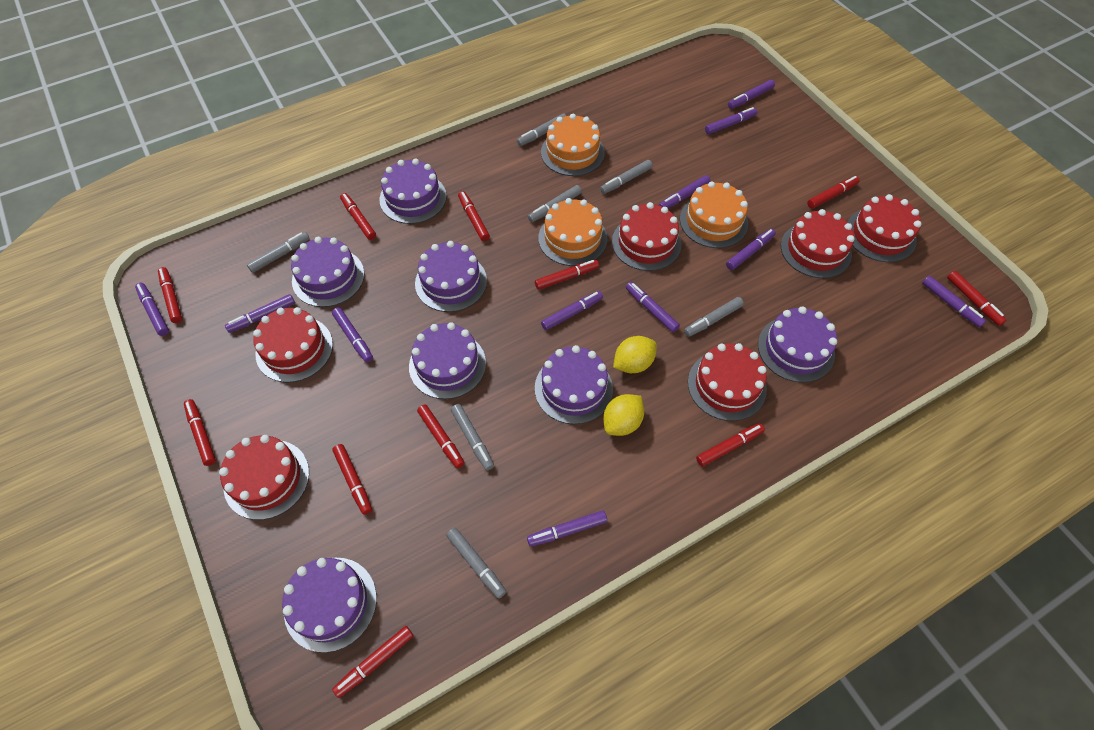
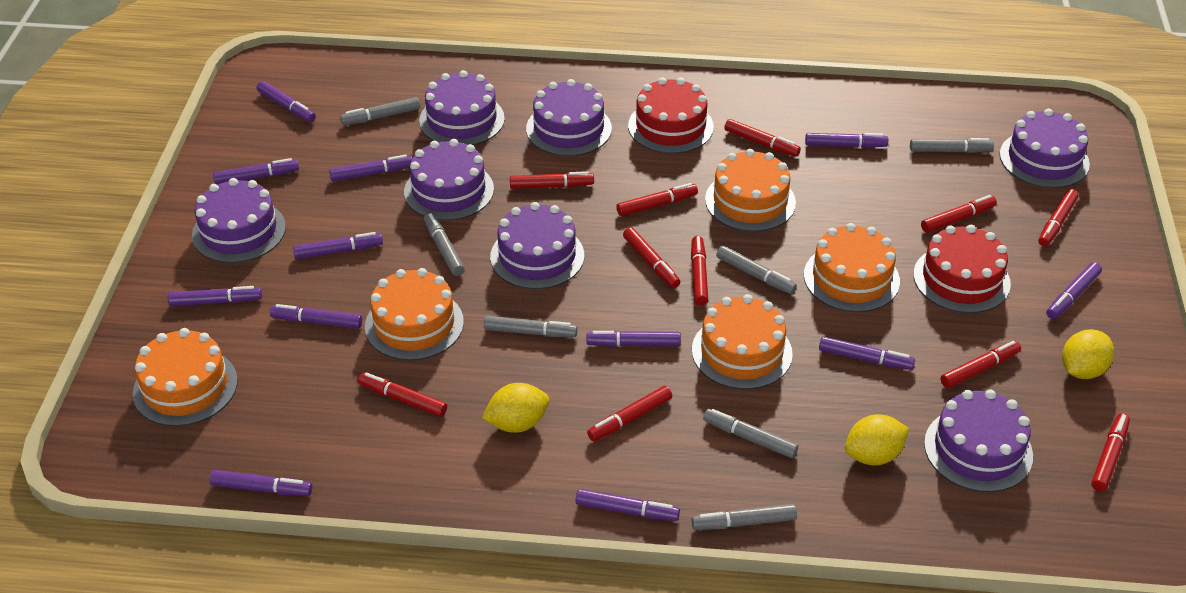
orange cake: [539,198,607,266] [541,114,605,176] [680,181,748,248] = 3 -> [133,328,238,426] [365,268,464,361] [692,294,793,389] [705,149,796,232] [804,223,900,312] = 5
purple marker: [135,283,169,336] [225,294,295,333] [332,307,373,363] [527,510,607,547] [541,291,603,330] [626,282,680,332] [659,175,710,208] [705,107,757,134] [726,229,776,270] [728,80,775,109] [922,276,986,327] = 11 -> [168,286,262,306] [209,470,312,496] [213,158,299,185] [257,81,316,122] [270,304,362,329] [293,232,383,259] [329,155,412,182] [576,489,680,521] [586,331,681,347] [805,133,888,148] [819,336,915,370] [1046,262,1102,319] = 12
red cake: [219,435,309,520] [253,307,333,382] [612,202,682,271] [688,343,767,421] [781,209,855,278] [848,194,921,262] = 6 -> [628,77,714,154] [913,225,1011,313] = 2
yellow lemon: [603,394,644,436] [613,336,657,373] = 2 -> [482,383,549,433] [845,414,909,465] [1062,329,1114,379] = 3

